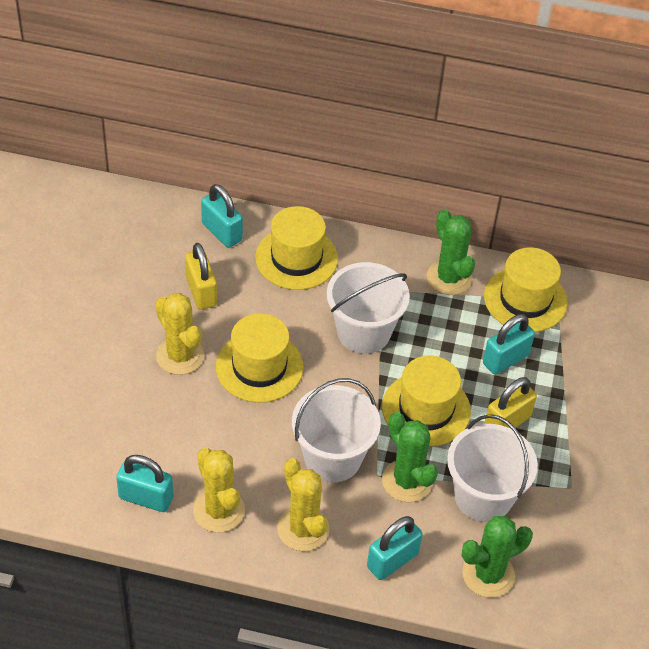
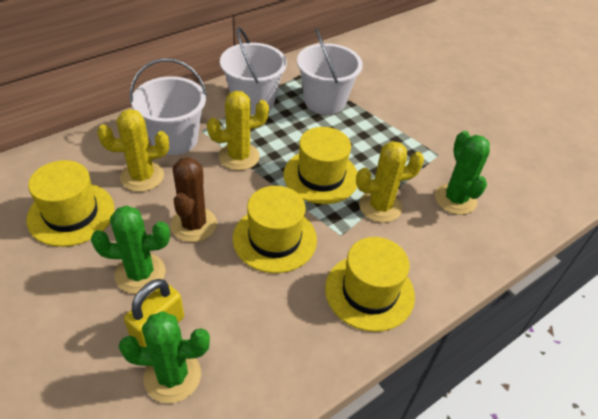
brown cactus: none = 0 -> [171,157,217,242] = 1
turquoise padlock: [116,455,173,512] [201,184,243,248] [367,516,423,580] [483,314,535,375] = 4 -> none = 0
yellow padlock: [185,243,217,310] [484,377,537,429] = 2 -> [124,279,184,347] = 1

